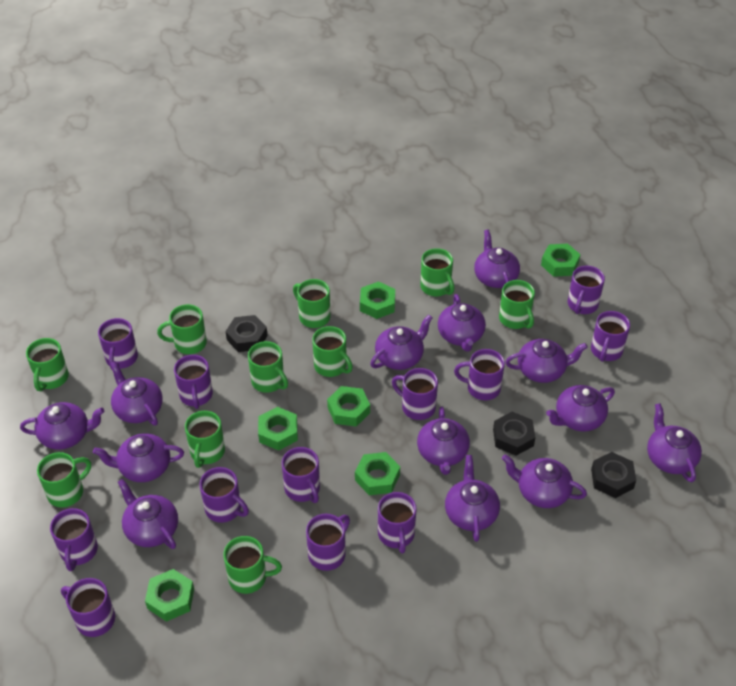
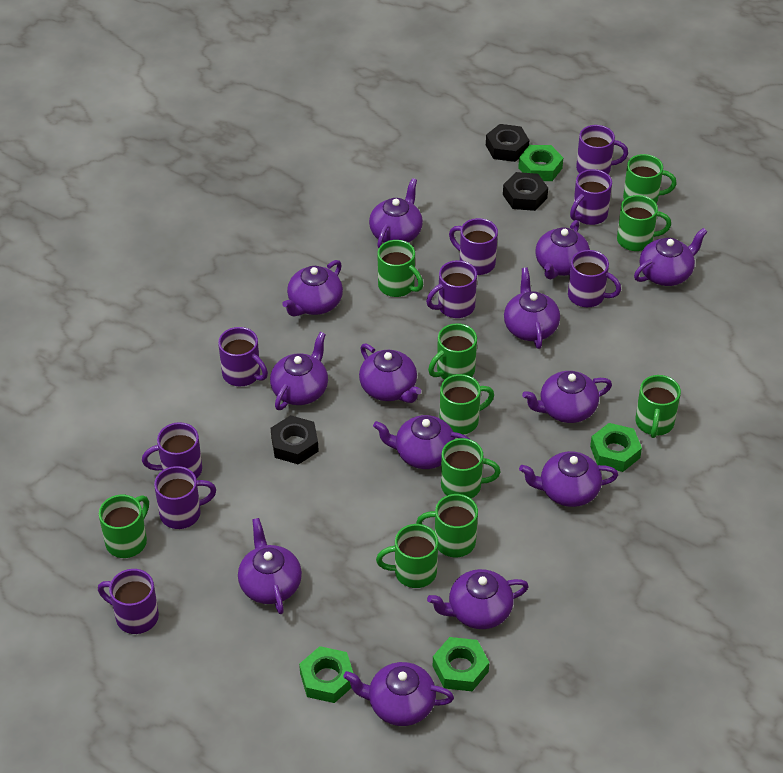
green nut: [145,569,194,622] [258,407,298,451] [327,386,370,427] [355,452,400,495] [360,281,395,319] [541,244,581,277] = 6 -> [299,646,353,703] [433,637,489,691] [518,145,563,181] [590,423,642,472] = 4
purple mug: [50,508,98,571] [61,578,115,637] [98,318,138,370] [174,355,213,409] [199,467,249,523] [281,447,320,503] [306,514,350,571] [378,492,417,554] [392,368,438,420] [454,349,505,400] [568,266,605,314] [591,311,630,362] = 12 -> [98,569,159,634] [142,422,202,479] [154,466,216,529] [218,327,268,386] [426,260,477,318] [449,218,498,275] [568,250,621,307] [570,169,612,225] [576,125,628,174] = 9

